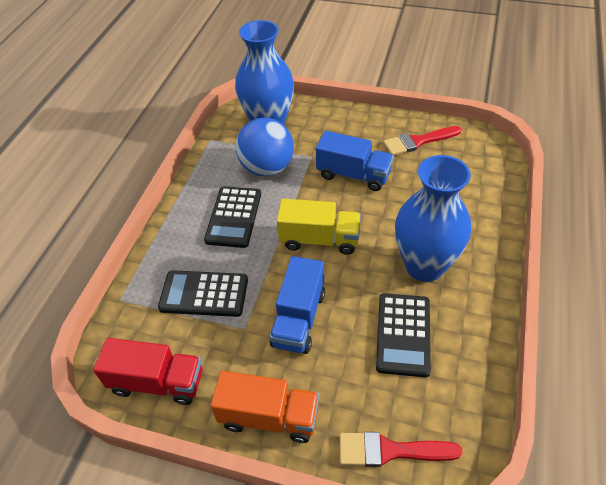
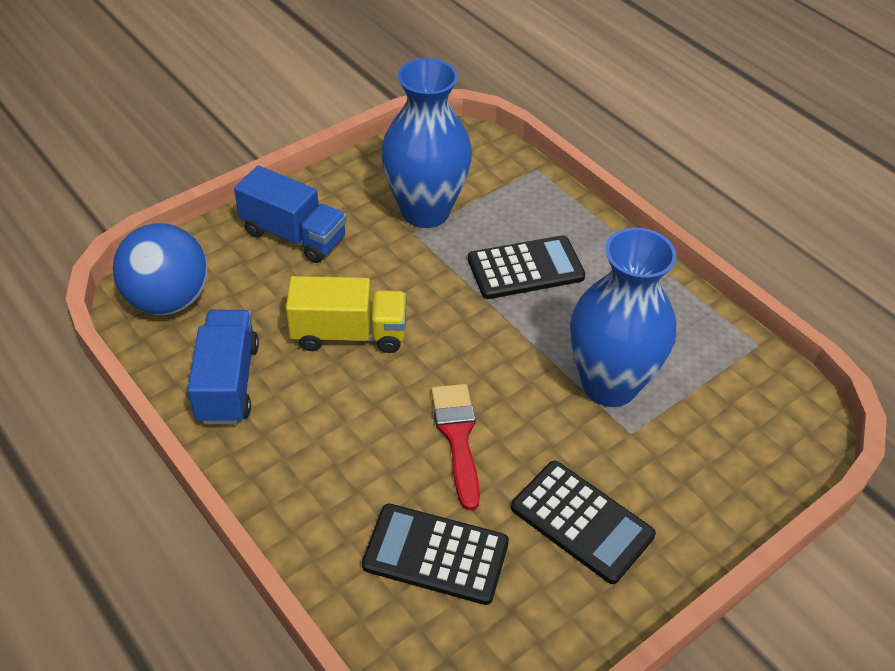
orange truck: [211,371,319,443] = 1 -> none = 0
red brush: [340,432,463,467] [383,126,461,155] = 2 -> [431,384,480,511] = 1
red truck: [93,338,203,405] = 1 -> none = 0

